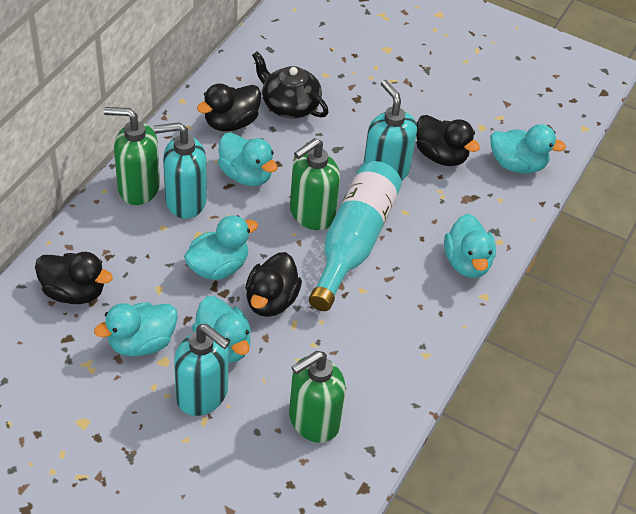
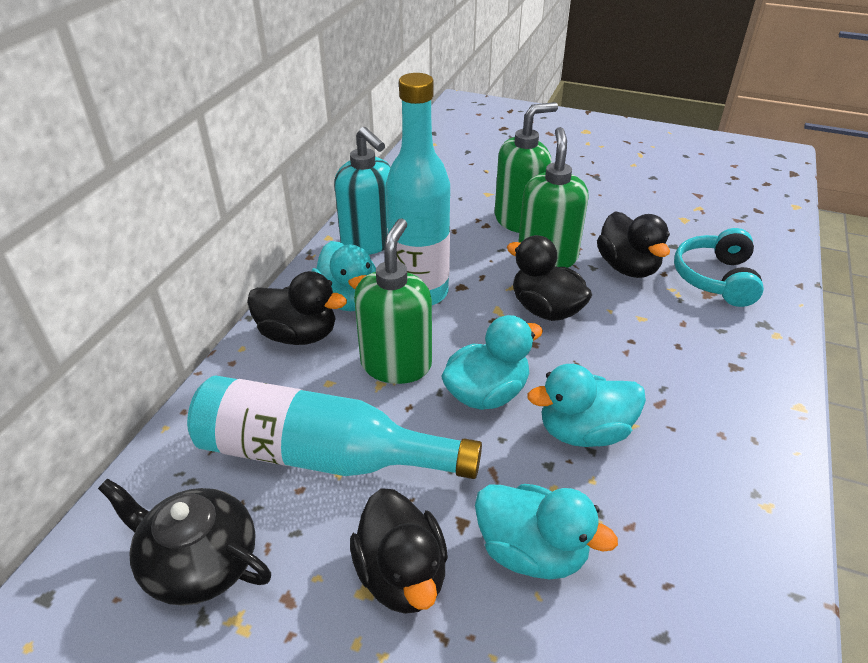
turquoise bottle: [309,161,402,311] = 1 -> [187,375,482,479] [385,73,450,305] = 2
turquoise duck: [94,302,178,356] [184,215,258,280] [192,296,251,363] [218,133,278,186] [444,214,496,278] [490,124,566,173] = 6 -> [312,241,376,311] [441,315,543,410] [475,484,618,579] [527,364,646,447] = 4
turquoise headphones: none = 0 -> [674,228,764,307] = 1
turquoise soap dispenser: [153,122,207,219] [174,324,230,416] [364,80,417,181] = 3 -> [334,127,391,255] = 1

